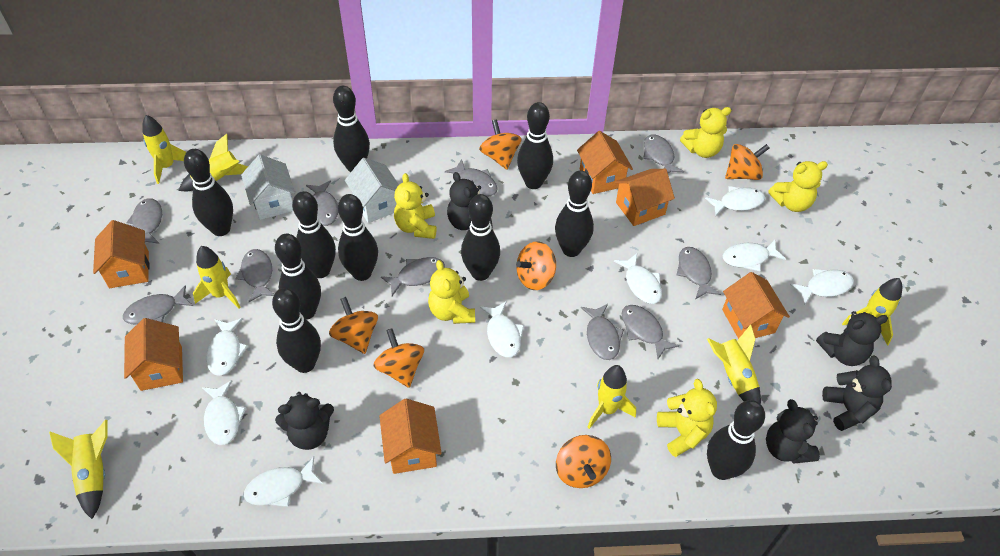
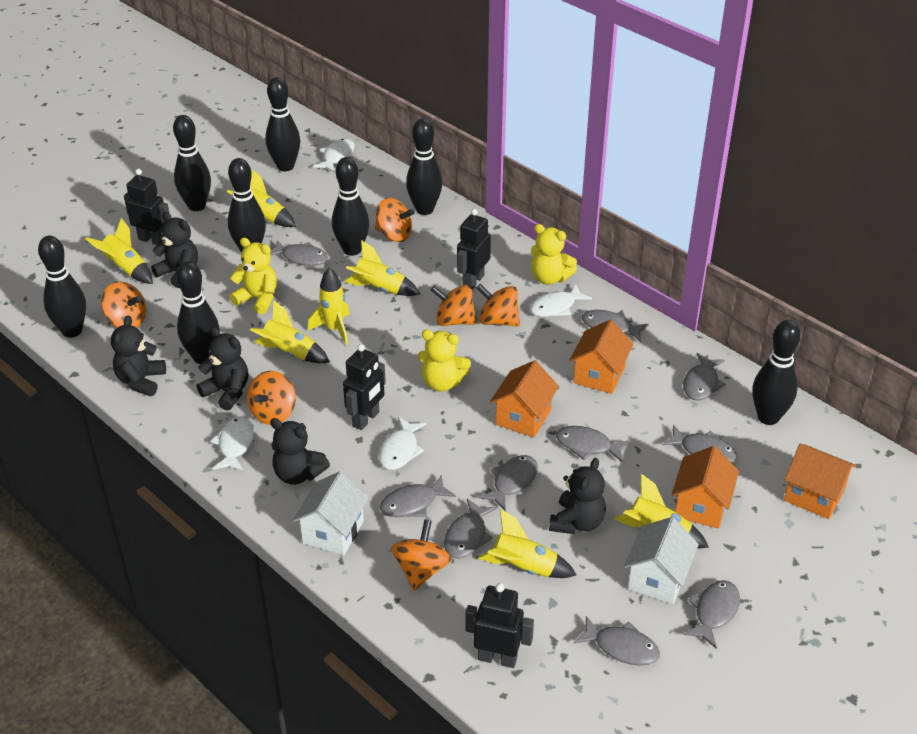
black bowling pin: [184,149,233,236] [272,288,321,373] [275,234,321,320] [292,191,336,278] [333,86,370,172] [338,194,378,281] [461,194,500,281] [517,102,553,189] [555,170,594,257] [707,400,765,480] = 10 -> [38,236,86,338] [173,115,211,211] [176,261,220,364] [228,158,266,253] [265,77,300,171] [332,157,369,256] [406,118,442,215] [752,320,801,425] = 8
black robot: none = 0 -> [124,169,170,245] [343,344,386,430] [457,209,491,290] [465,583,534,668] = 4
orange house: [93,220,150,288] [124,318,183,391] [379,399,442,474] [577,131,633,194] [615,169,675,226] [722,272,790,339] = 6 -> [490,360,559,438] [569,319,634,394] [672,446,739,529] [784,444,856,519] = 4
white fish: [202,380,246,445] [206,318,248,376] [244,456,323,507] [480,301,524,357] [614,253,662,304] [705,186,765,216] [723,240,786,271] [790,269,854,305] = 8 -> [210,416,255,471] [313,139,355,172] [379,417,427,470] [530,285,592,317] = 4
yellow teddy bear: [394,173,437,239] [428,260,475,324] [657,379,717,457] [680,107,731,158] [768,161,828,212] = 5 -> [229,238,277,314] [418,330,471,392] [531,224,577,285] = 3

